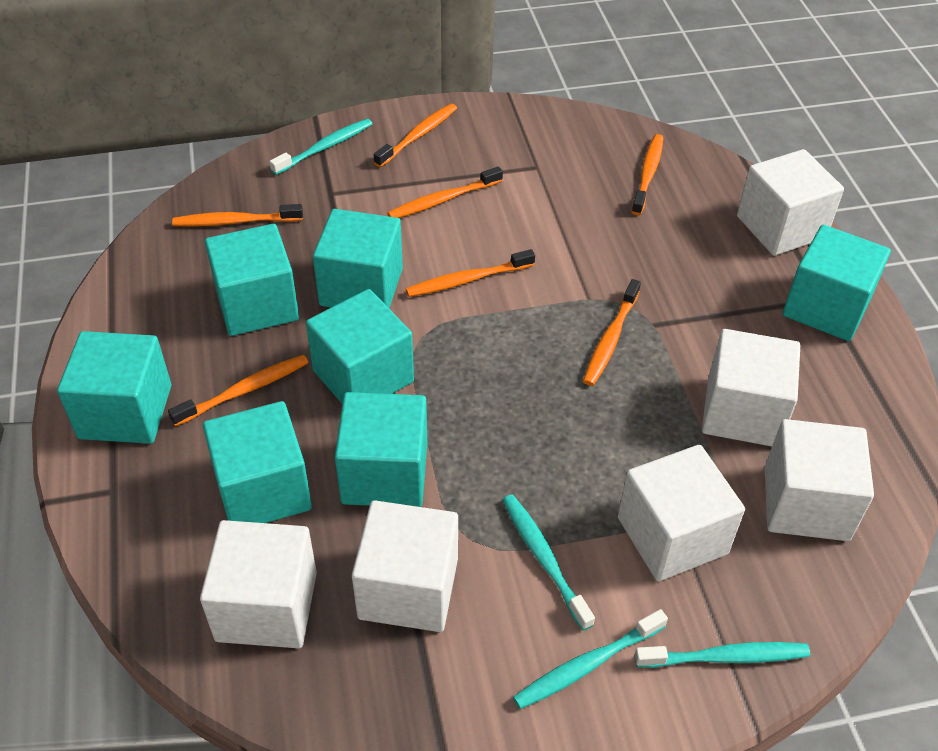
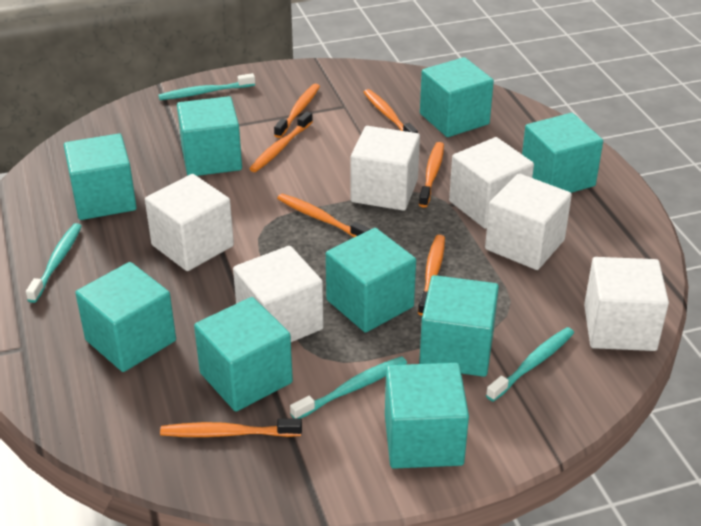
turquoise cube: [57,331,171,444] [203,401,312,523] [205,224,299,336] [306,289,414,403] [313,209,403,308] [335,392,427,507] [783,225,891,341] = 7 -> [64,133,137,220] [75,262,176,372] [177,96,242,176] [194,297,293,412] [326,228,416,333] [385,363,469,469] [419,275,499,377] [420,57,494,137] [522,113,603,193] = 9

